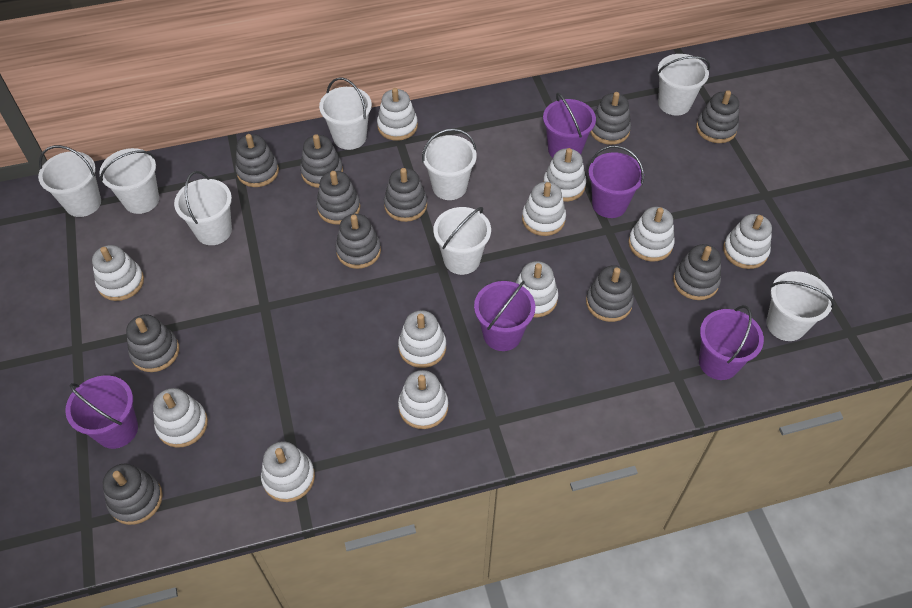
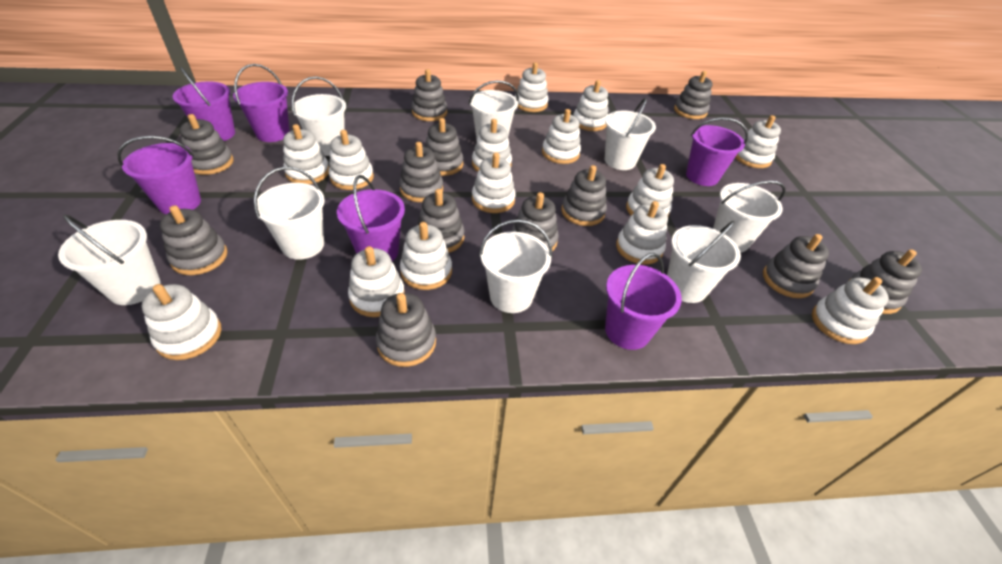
grey stacking toy: [103,464,163,525] [126,315,179,372] [235,134,279,187] [300,134,343,188] [316,171,360,224] [336,214,381,269] [384,168,427,222] [586,265,634,322] [590,92,631,145] [673,244,721,300] [696,90,739,143] = 11 -> [160,205,228,275] [180,114,233,175] [376,293,436,367] [399,142,443,202] [411,69,447,121] [418,189,464,253] [425,118,463,176] [511,192,559,251] [561,165,607,226] [674,71,713,119] [763,234,829,298] [850,249,922,314] = 12
purple bucket: [65,375,138,449] [474,281,535,351] [543,93,596,158] [589,145,644,218] [699,305,764,380] = 5 -> [117,136,201,214] [173,67,235,141] [233,64,290,142] [337,175,405,261] [605,253,682,350] [686,117,748,186] = 6
white stacking toy: [92,245,144,301] [153,388,208,448] [261,441,315,502] [377,88,418,141] [398,310,446,368] [398,370,448,429] [515,261,558,318] [522,182,566,236] [543,148,586,202] [628,207,675,262] [723,214,772,269] = 11 -> [141,284,222,360] [283,124,329,184] [329,130,374,190] [348,246,405,317] [400,222,452,290] [472,119,512,172] [472,152,516,213] [515,62,548,112] [542,109,581,164] [574,80,608,131] [616,201,668,265] [626,164,674,217] [735,115,781,168] [812,277,889,344] = 14

